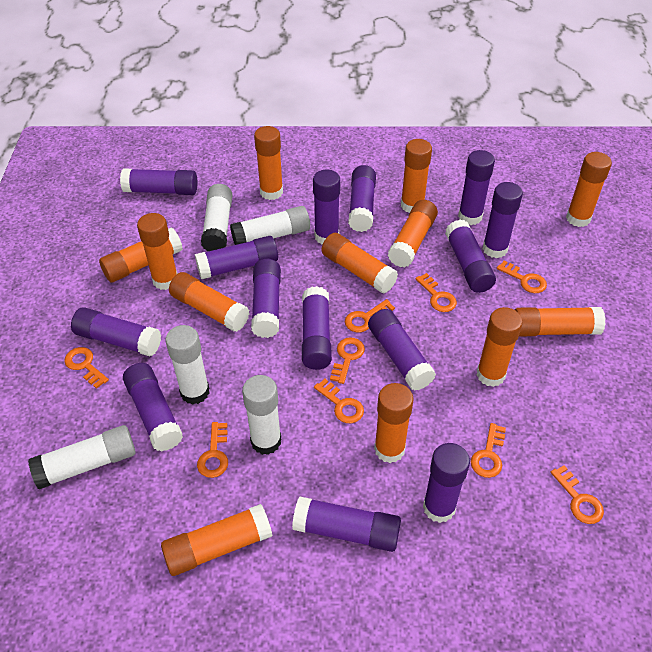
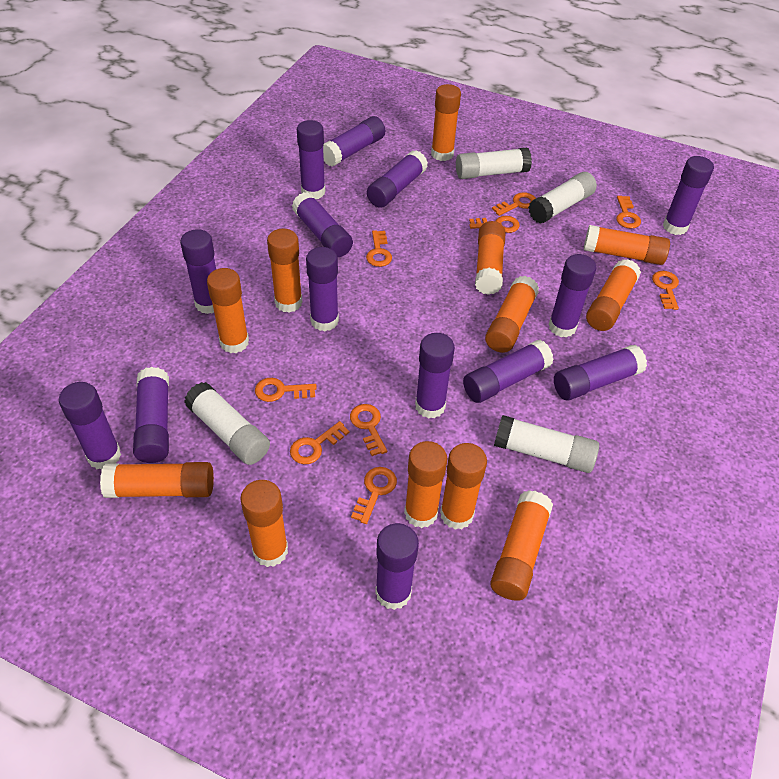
white glue stick: [28,425,136,489] [165,325,210,405] [201,184,232,251] [230,206,310,245] [242,375,281,455] = 5 -> [184,382,270,465] [456,147,532,179] [494,415,599,473] [528,172,597,224] = 4

